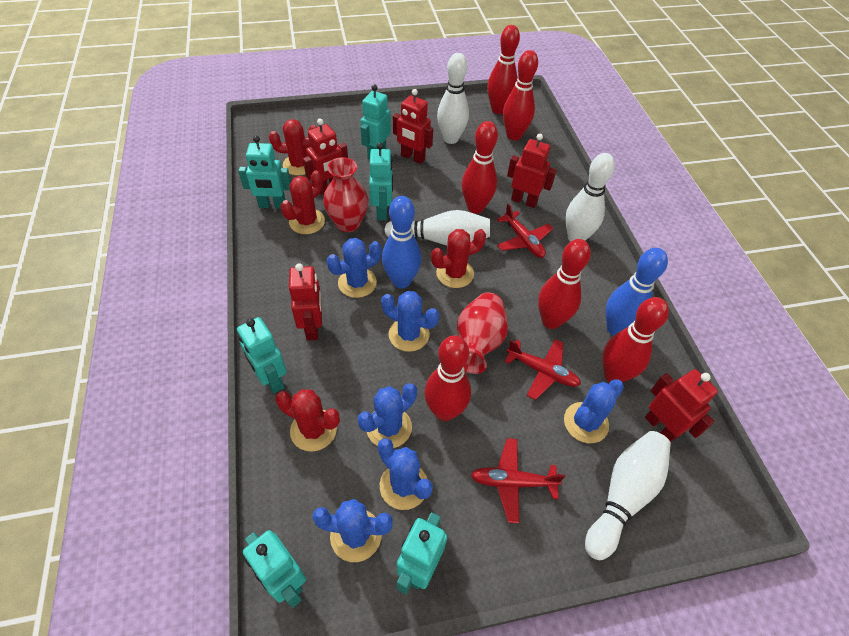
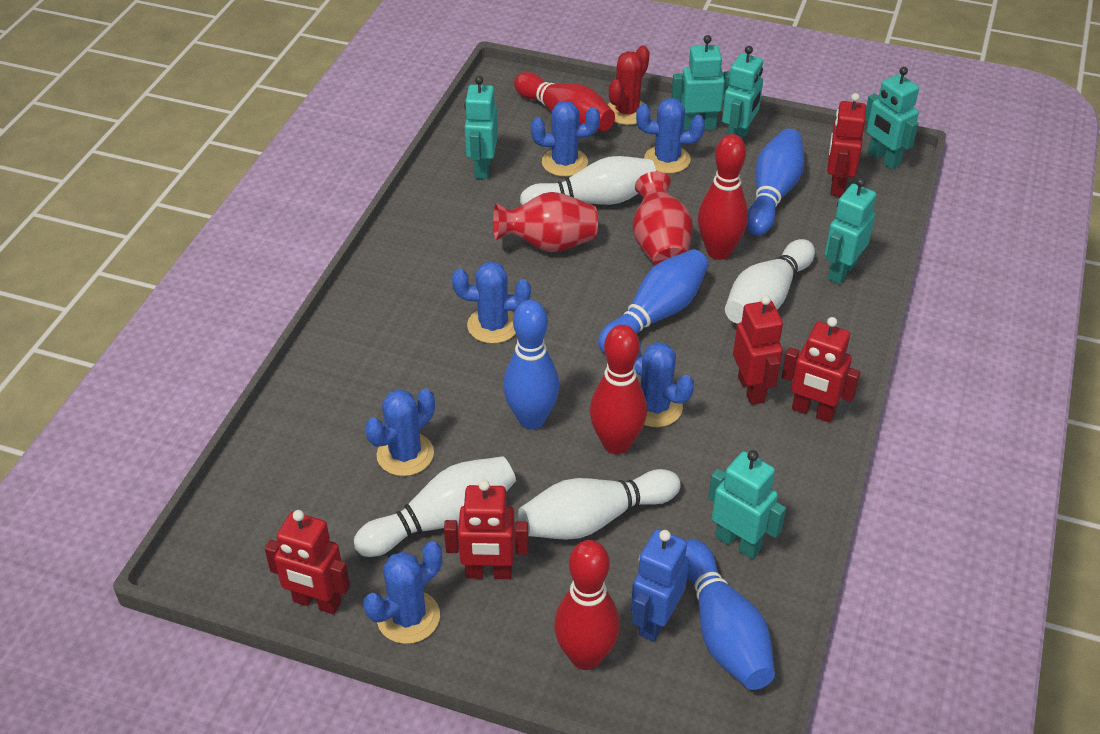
blue bowling pin: [382,196,422,288] [606,248,668,336] = 2 -> [503,300,560,429] [598,249,709,353] [686,539,775,690] [746,129,805,236] = 4
blue robot: none = 0 -> [631,529,689,642] = 1
red bowling pin: [424,336,471,421] [462,121,498,214] [487,25,520,114] [503,50,538,141] [538,239,591,329] [603,297,669,382] = 6 -> [514,72,615,131] [554,540,620,670] [590,325,647,454] [698,134,748,260] = 4
red cactus: [269,119,317,176] [275,389,340,451] [280,170,325,234] [431,229,486,288] = 4 -> [608,45,650,125] = 1
red plane: [471,438,565,523] [497,203,553,258] [504,339,581,400] = 3 -> none = 0

